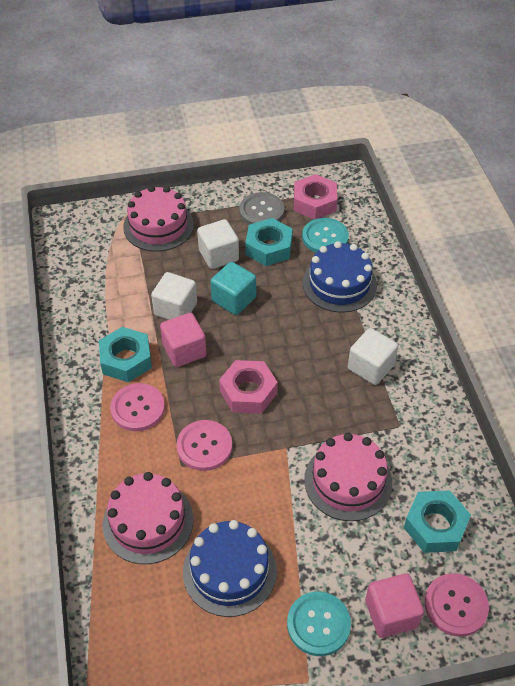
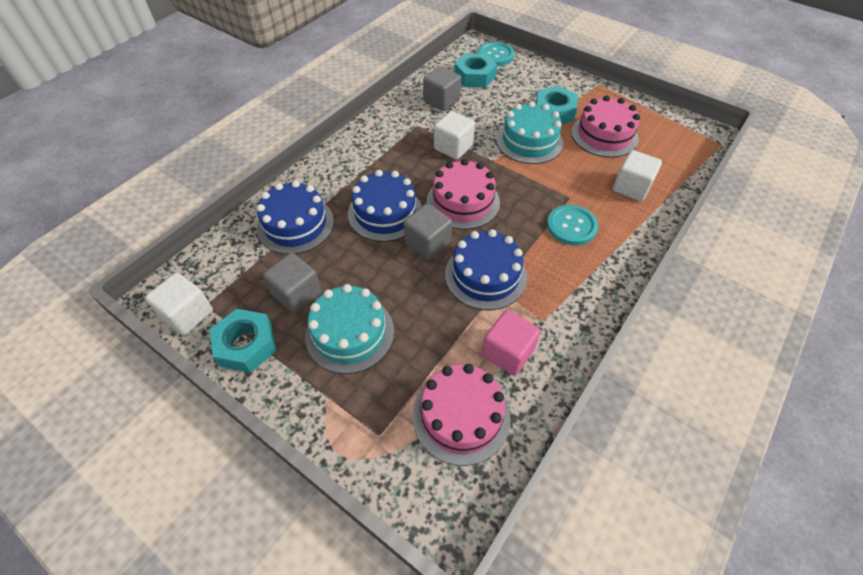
blue cake: [183,520,277,617] [303,241,377,313] = 2 -> [257,181,334,254] [348,170,422,242] [445,229,527,310] = 3
grey button: [239,192,285,225] = 1 -> none = 0
grey cube: none = 0 -> [263,253,322,314] [403,204,452,260] [423,66,461,111] = 3
pink button: [110,383,165,431] [176,420,232,471] [425,573,489,637] = 3 -> none = 0
pink cube: [160,313,207,367] [365,574,424,638] = 2 -> [482,310,541,375] = 1
pink nut: [219,360,278,414] [294,174,337,219] = 2 -> none = 0
turquoise cake: none = 0 -> [305,284,394,374] [496,101,563,164] = 2
turquoise cube: [210,262,256,315] = 1 -> none = 0

